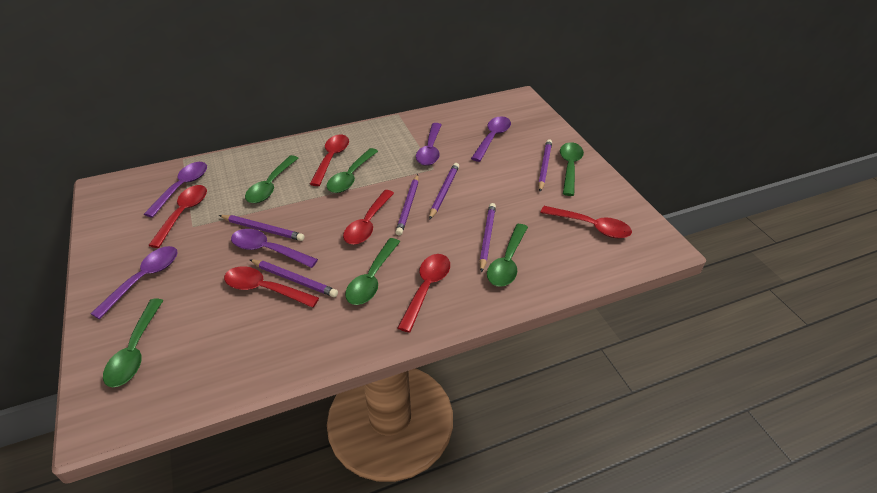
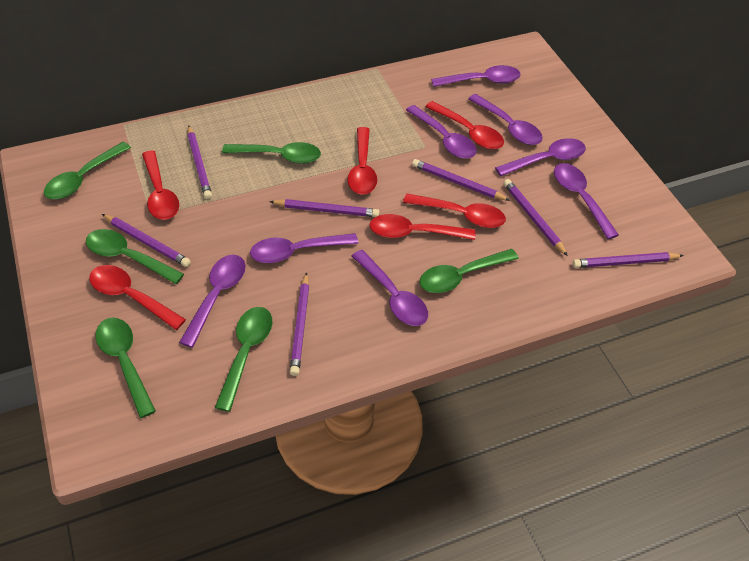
purple pencil: [219,215,305,241] [249,259,338,297] [395,174,419,236] [429,163,459,220] [479,203,496,273] [538,139,552,192] = 6 -> [102,214,191,267] [188,125,212,199] [269,199,379,217] [290,272,309,376] [412,159,511,201] [504,179,568,256] [573,252,684,268] = 7
purple spoon: [90,246,178,319] [144,162,207,218] [231,229,318,268] [416,123,442,166] [471,116,511,162] = 5 -> [179,255,246,348] [250,233,358,263] [352,250,428,326] [406,105,477,159] [431,65,520,87] [468,94,543,145] [495,138,586,176] [554,163,619,239] = 8

